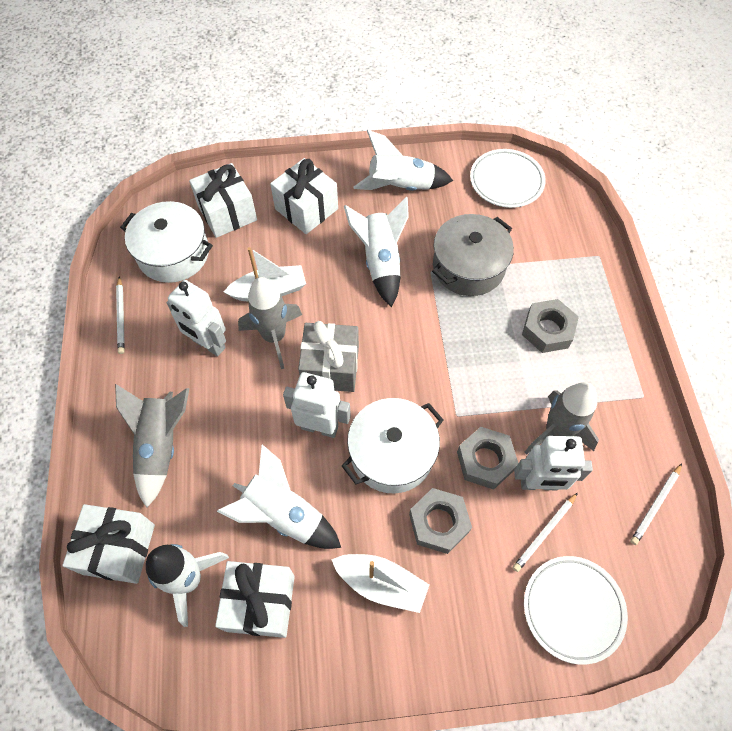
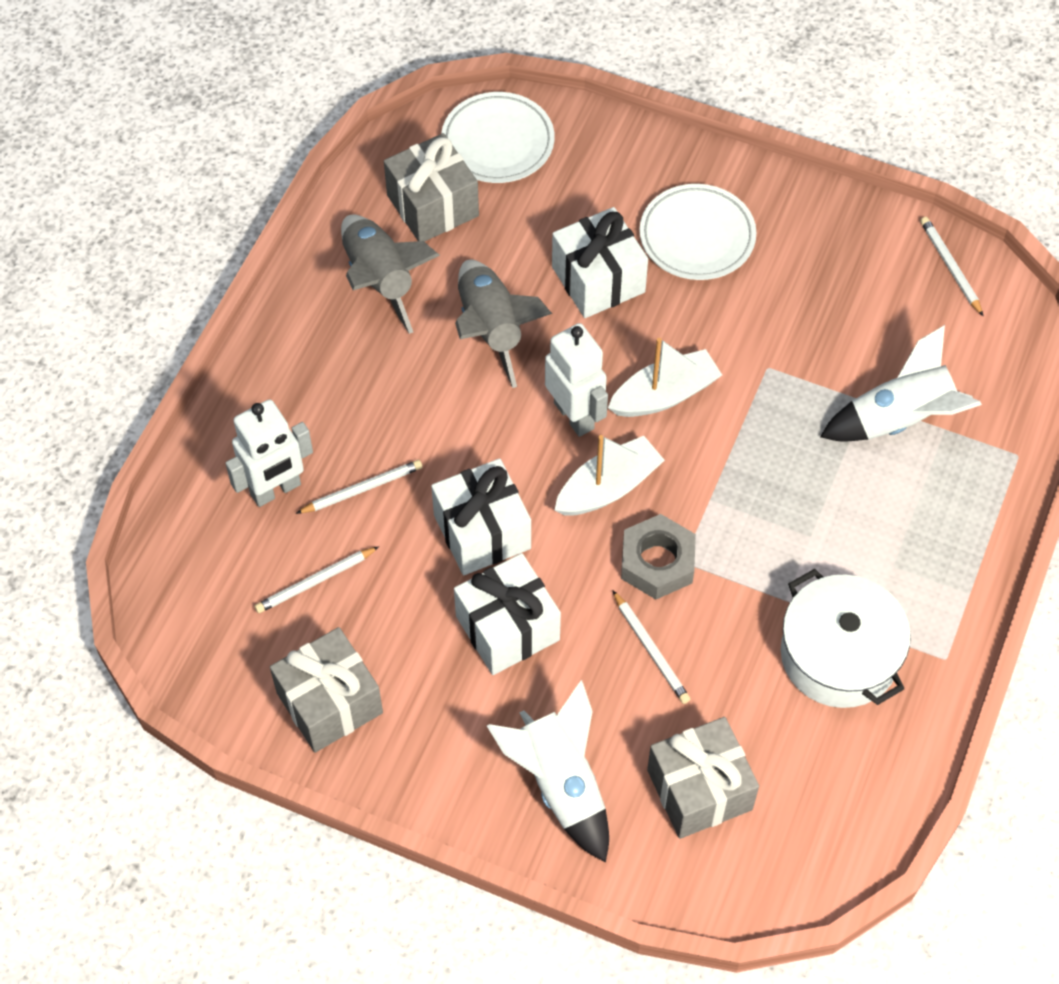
grey gift: [298,321,359,392] = 1 -> [270,627,383,753] [384,133,479,242] [647,717,759,839] = 3
grey nut: [409,488,472,554] [457,427,519,489] [522,299,579,353] = 3 -> [621,514,696,599] = 1
grey pot: [432,214,514,296] = 1 -> none = 0
grey rocket: [115,384,190,508] [238,277,302,369] [525,382,599,455] = 3 -> [341,215,440,334] [455,260,552,388] = 2
white gift: [62,504,155,584] [189,163,257,238] [215,561,295,638] [270,158,338,234] = 4 -> [431,458,531,575] [454,553,561,675] [552,207,648,318] = 3
white pencil: [116,276,125,354] [513,492,578,572] [630,464,682,545] = 3 -> [255,546,379,613] [296,460,422,514] [613,590,690,704] [920,217,983,316] = 4
white pot: [120,201,213,283] [342,398,443,493] = 2 -> [781,569,911,708] = 1
white robot: [167,280,226,356] [283,372,351,438] [514,436,593,490] = 3 -> [225,399,313,507] [545,323,608,437] = 2
white rocket: [146,544,229,627] [217,444,341,549] [344,197,409,307] [354,130,453,191] = 4 -> [487,680,609,862] [820,325,982,442] = 2

